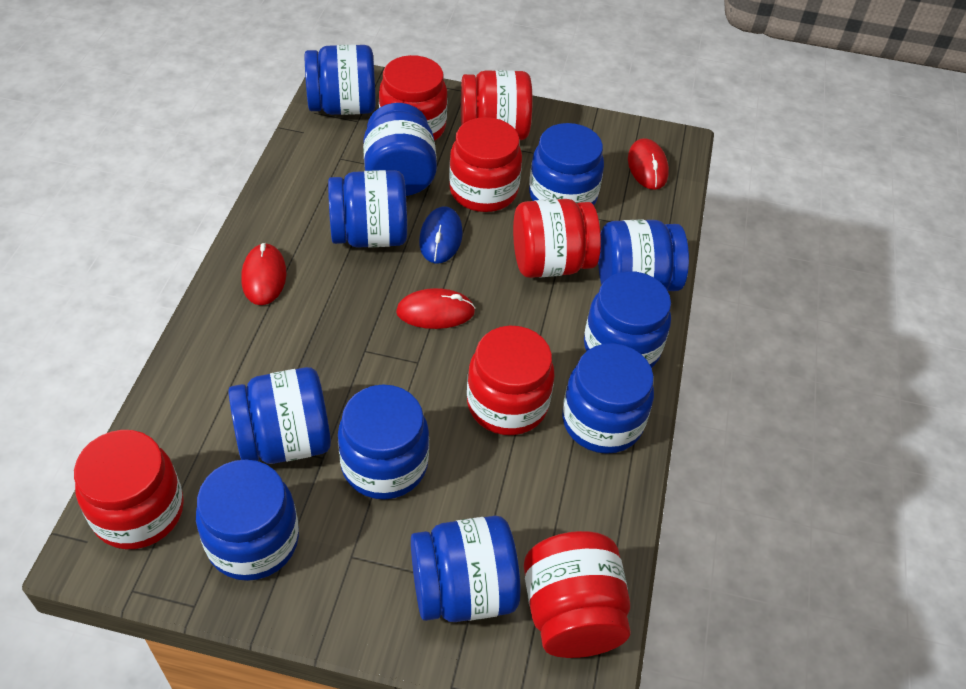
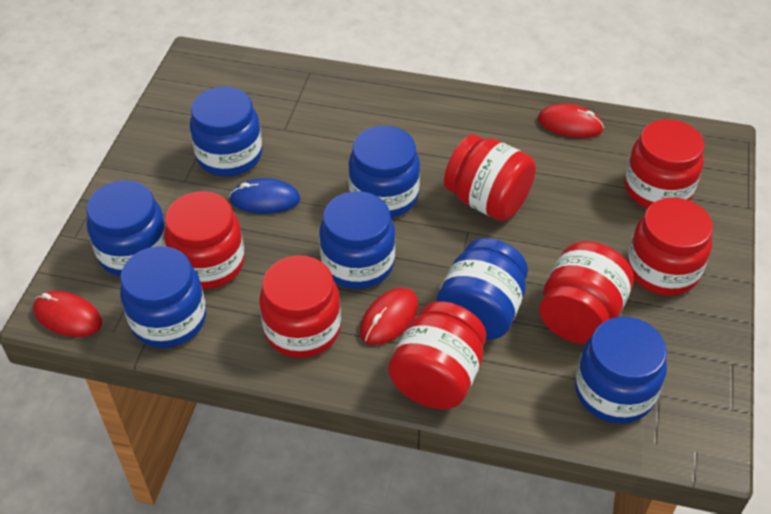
blue jar: [196,460,299,581] [228,367,331,464] [305,45,376,115] [328,170,407,248] [338,384,429,499] [363,103,437,196] [411,516,520,622] [529,123,604,205] [562,343,654,454] [584,271,671,368] [598,219,689,291] = 11 -> [86,180,166,277] [120,246,206,348] [190,87,262,176] [319,191,395,289] [348,126,420,218] [436,238,528,340] [575,317,667,424] = 7

